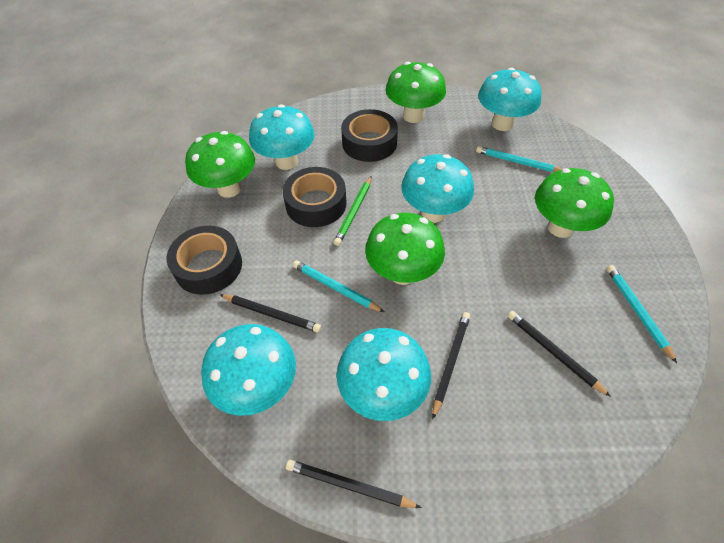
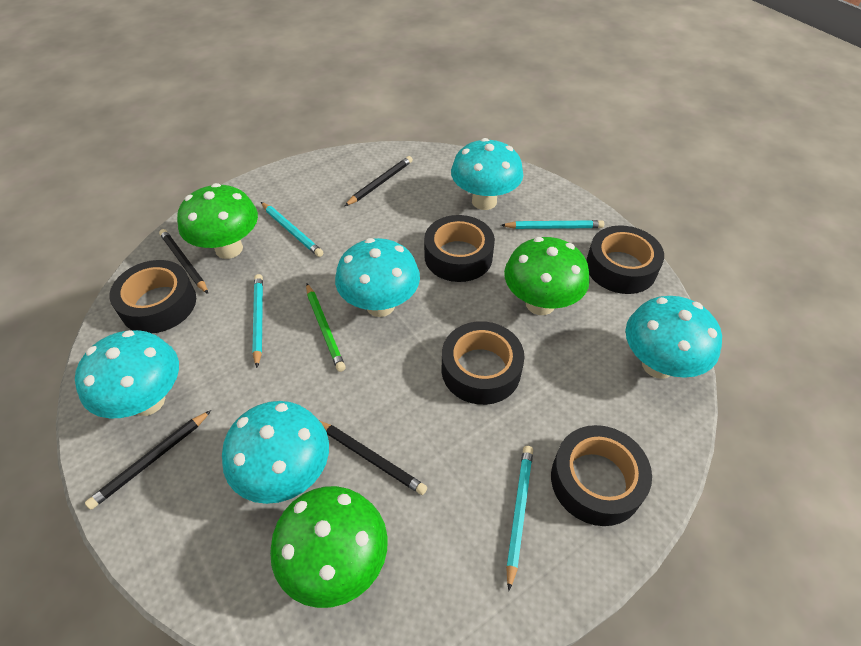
black tape: [167,226,242,295] [283,167,347,227] [341,109,398,162] = 3 -> [109,260,196,333] [424,215,495,282] [442,321,525,405] [551,425,652,526] [586,225,664,294] = 5
green mushroom: [185,131,255,198] [365,213,445,285] [386,62,446,123] [535,168,614,238] = 4 -> [177,183,258,259] [270,486,388,608] [504,237,590,315] = 3
turquoise pencil: [293,260,384,312] [476,146,562,172] [606,265,677,363] = 3 -> [252,274,263,368] [261,202,323,257] [501,220,604,229] [506,446,533,591] = 4

